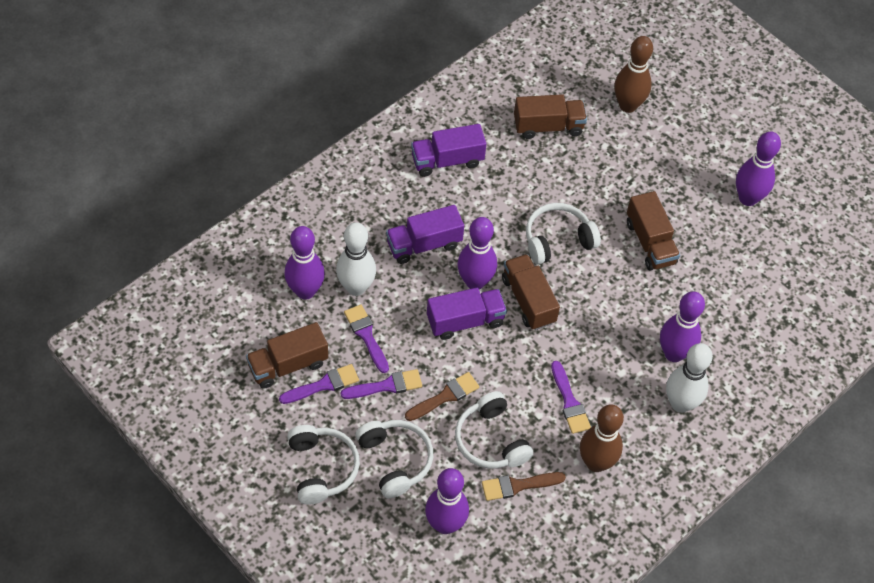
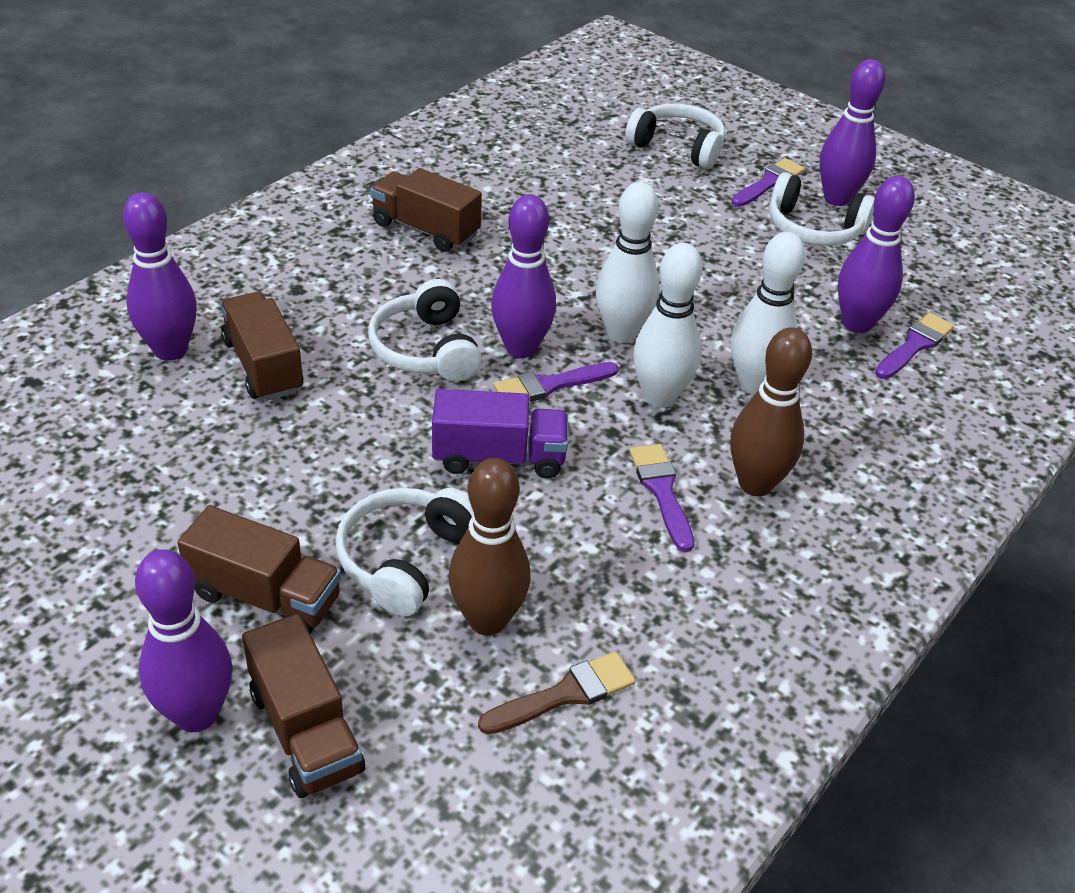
brown brush: [405,372,479,421] [482,472,566,501] = 2 -> [478,652,636,734] = 1
purple truck: [386,205,464,264] [411,124,486,177] [427,288,507,340] = 3 -> [432,389,568,479] = 1
white bowling pin: [336,222,376,296] [666,343,713,413] = 2 -> [596,182,660,343] [633,243,703,408] [731,232,805,395] = 3

